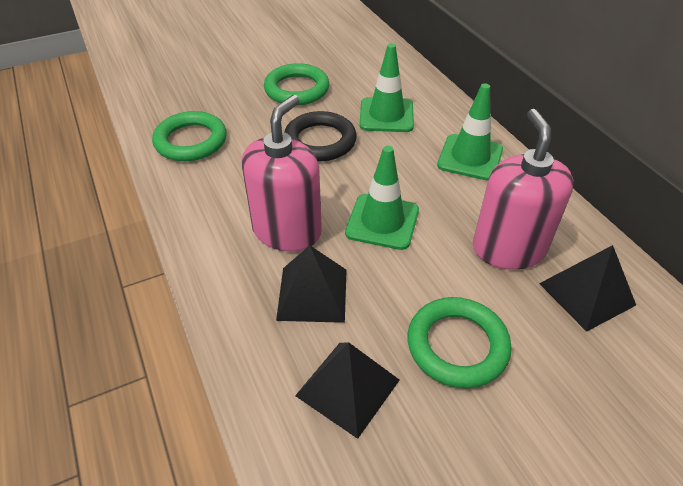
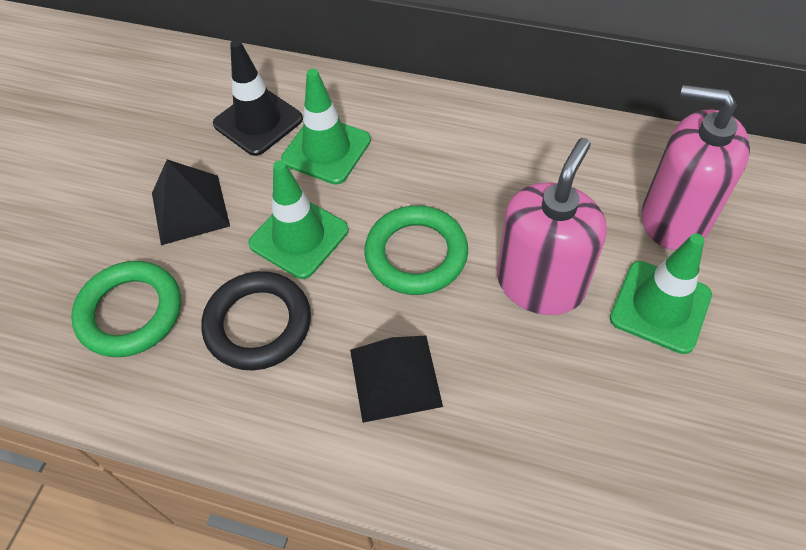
black pyramid: [276,245,347,323] [295,342,400,439] [539,245,636,332] = 3 -> [152,160,230,245] [350,336,443,423] = 2
black traffic cone: none = 0 -> [213,40,303,156] = 1
green ring: [152,111,227,161] [264,63,329,106] [408,297,511,388] = 3 -> [71,261,181,357] [364,205,468,295] = 2

